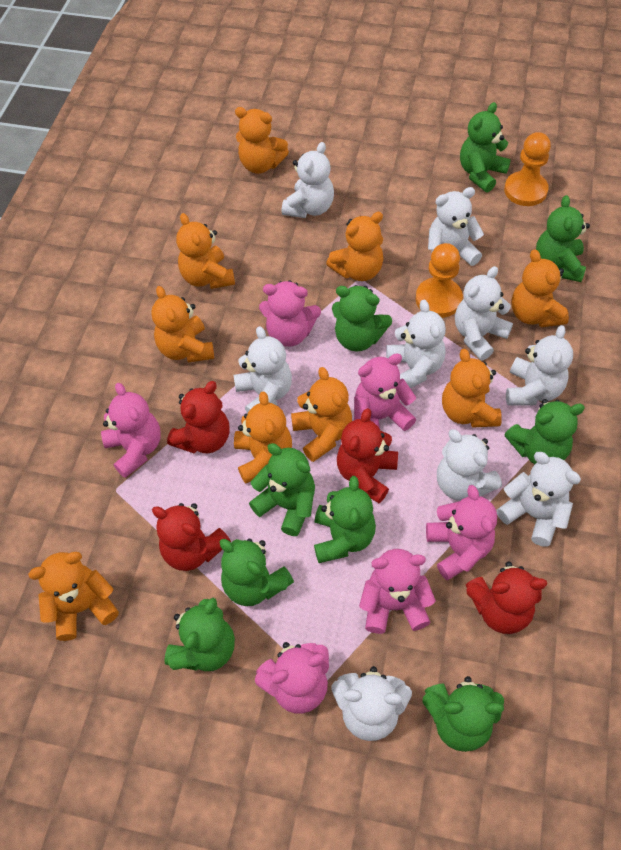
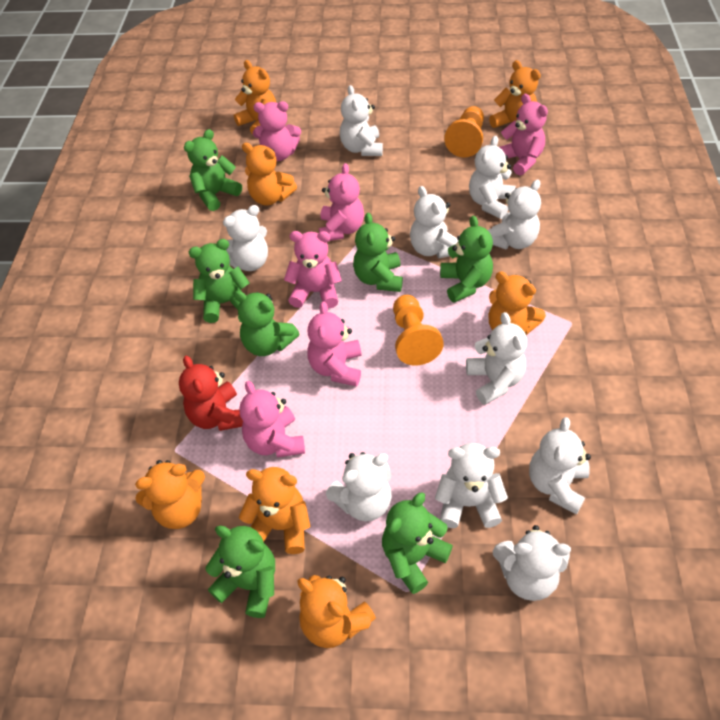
green teddy bear: [164,598,235,671] [220,538,294,606] [249,443,315,536] [314,476,376,563] [332,285,392,352] [423,676,504,752] [460,102,511,192] [504,399,585,464] [536,195,590,282] = 9 -> [184,129,242,211] [189,239,250,323] [206,525,275,618] [234,291,299,356] [353,213,403,292] [382,492,453,594] [440,216,493,303] = 7
orange teddy bear: [28,552,119,641] [151,286,214,363] [176,213,235,289] [234,391,292,484] [235,107,289,174] [291,367,352,462] [326,212,384,281] [442,349,502,428] [512,249,569,327] = 9 -> [135,460,205,529] [234,60,276,134] [239,467,311,554] [242,143,297,206] [297,575,376,648] [489,60,541,128] [489,271,546,335] = 7
red teddy bear: [152,503,231,571] [167,381,230,454] [337,408,398,503] [465,561,547,634] = 4 -> [179,356,243,431] = 1
white teddy bear: [234,326,292,413] [282,142,334,218] [331,666,412,741] [386,300,446,388] [428,187,484,266] [437,429,502,501] [455,266,513,360] [497,452,581,547] [506,325,573,406] = 9 -> [223,205,268,271] [326,452,392,521] [340,85,383,156] [410,186,459,258] [435,443,508,528] [466,312,527,405] [469,136,516,219] [488,180,541,249] [493,525,571,601] [529,417,591,515] = 10

